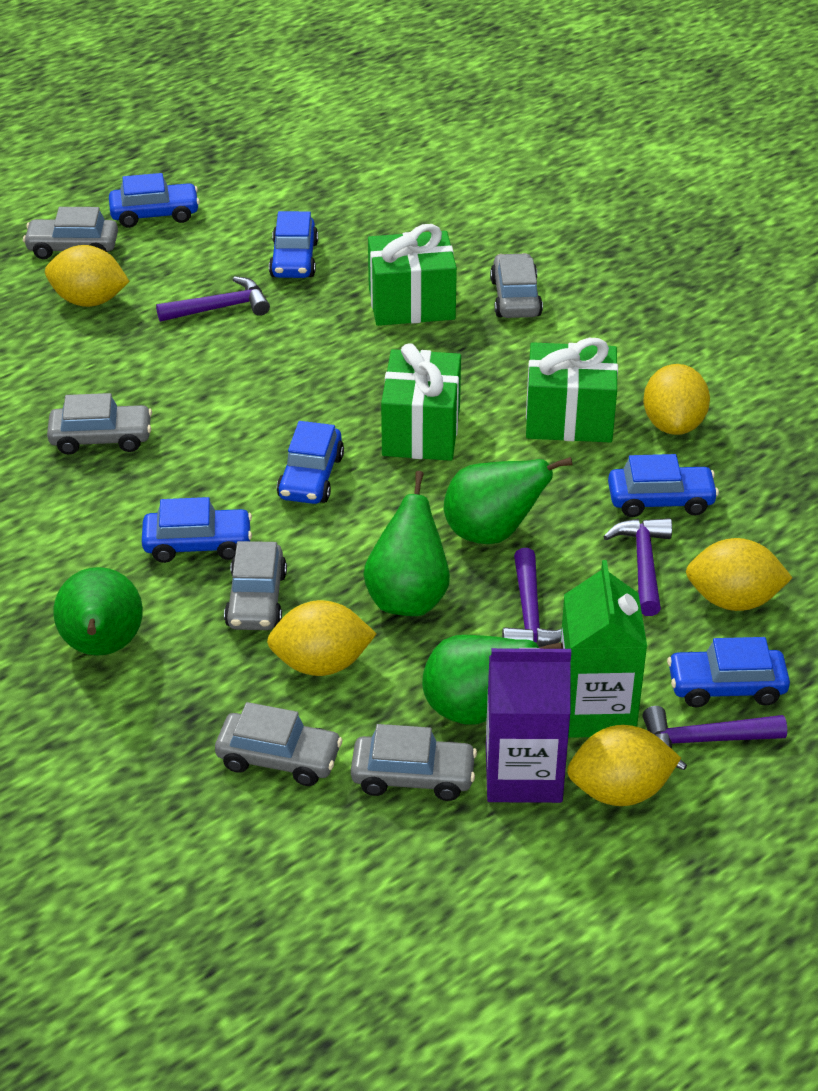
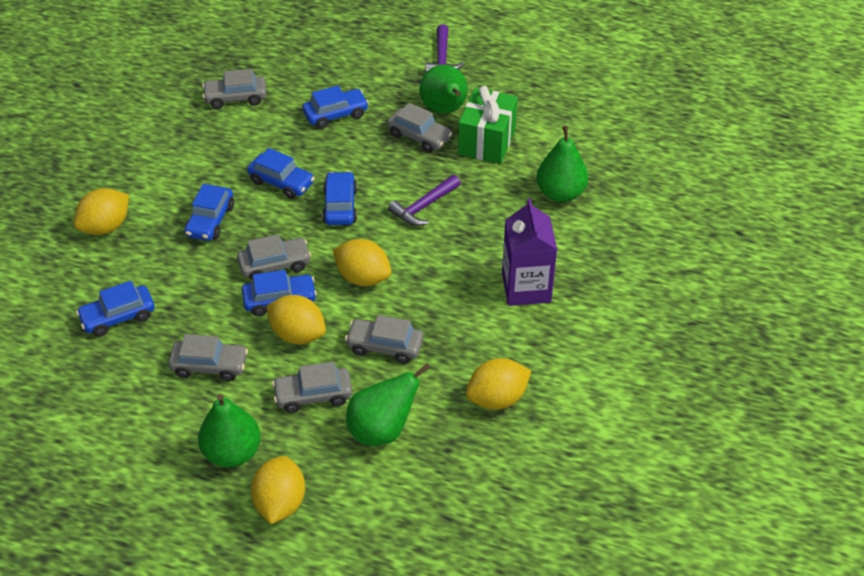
green carton: [561,560,647,738] = 1 -> none = 0
green gift: [368,224,457,326] [381,343,461,461] [526,338,618,443] = 3 -> [458,86,518,164] = 1
purple hammer: [156,276,270,322] [502,548,562,647] [603,518,672,616] [643,706,787,770] = 4 -> [388,175,461,226] [425,24,464,73] = 2

